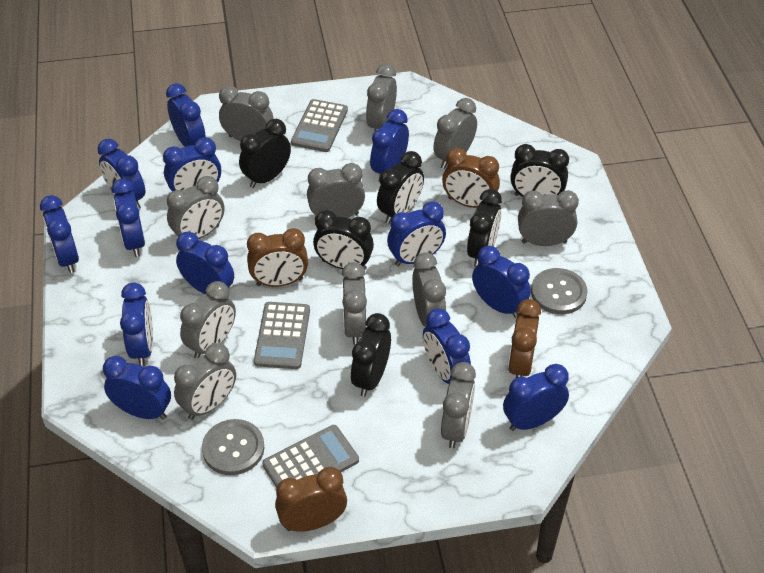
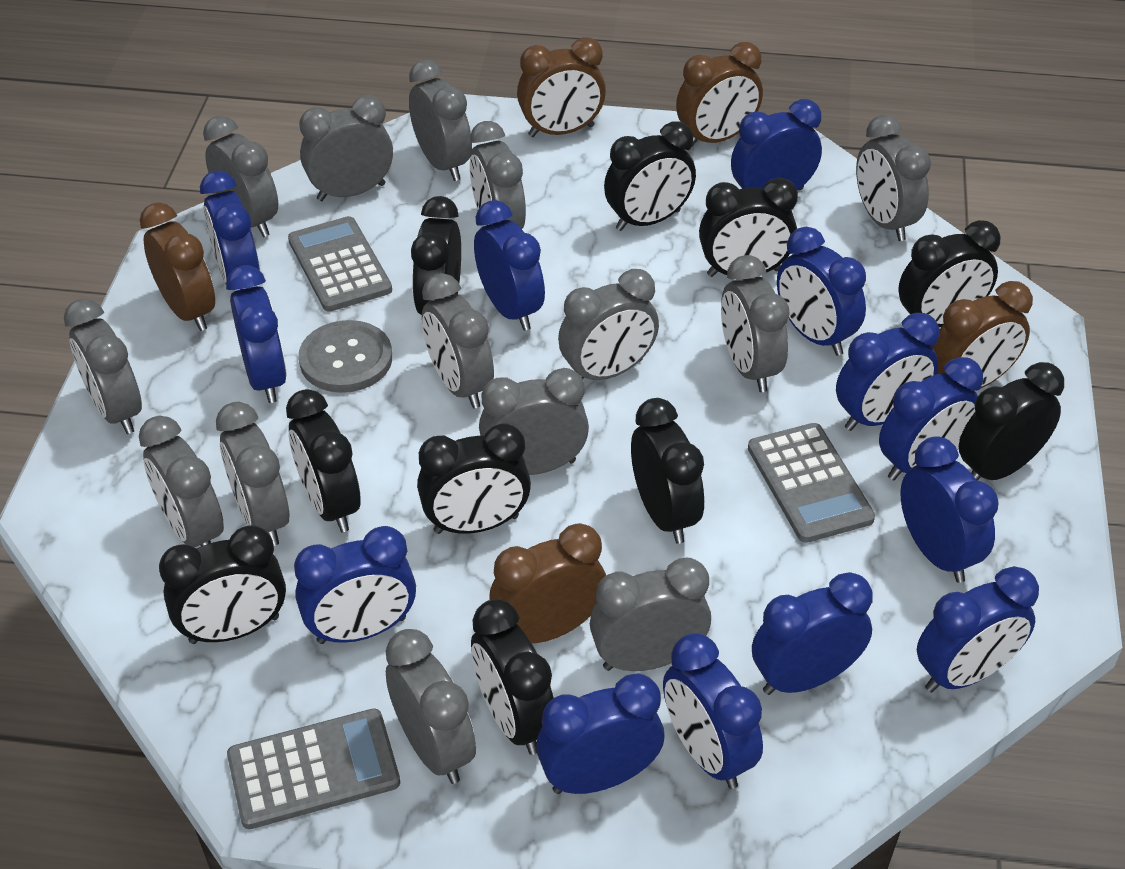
black clock: [239,119,291,188] [313,210,374,270] [351,313,391,397] [377,151,424,224] [467,189,502,267] [510,144,569,197] = 6 -> [159,525,286,644] [286,389,361,532] [411,196,461,315] [417,423,531,534] [471,599,554,755] [604,121,696,231] [631,398,704,544] [699,178,798,277] [898,220,1001,327] [959,362,1064,481] = 10
brown clock: [247,228,308,287] [275,467,347,532] [442,148,500,208] [508,299,541,378] = 4 -> [140,202,215,331] [489,523,606,643] [517,37,606,137] [676,42,763,148] [931,281,1033,391] = 5
grey button: [202,419,264,475] [531,268,588,314] = 2 -> [299,320,392,393] = 1
grey clock: [167,176,225,239] [174,343,236,420] [180,281,236,359] [219,86,274,141] [307,163,365,219] [342,262,367,345] [366,64,397,131] [412,253,446,327] [433,98,477,169] [441,362,476,449] [518,190,579,246] = 11 -> [64,299,142,434] [139,416,224,547] [203,116,278,237] [216,402,289,546] [299,95,393,201] [385,629,476,784] [409,60,472,181] [422,273,494,409] [470,121,526,229] [479,368,589,475] [558,269,659,380] [590,558,711,671] [721,255,790,392] [856,115,931,241] = 14

